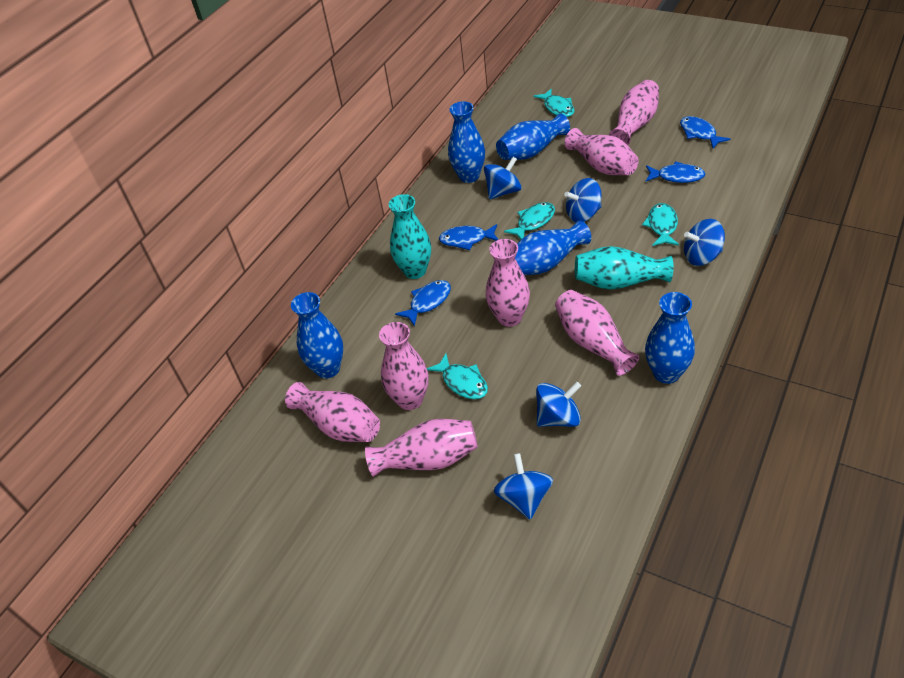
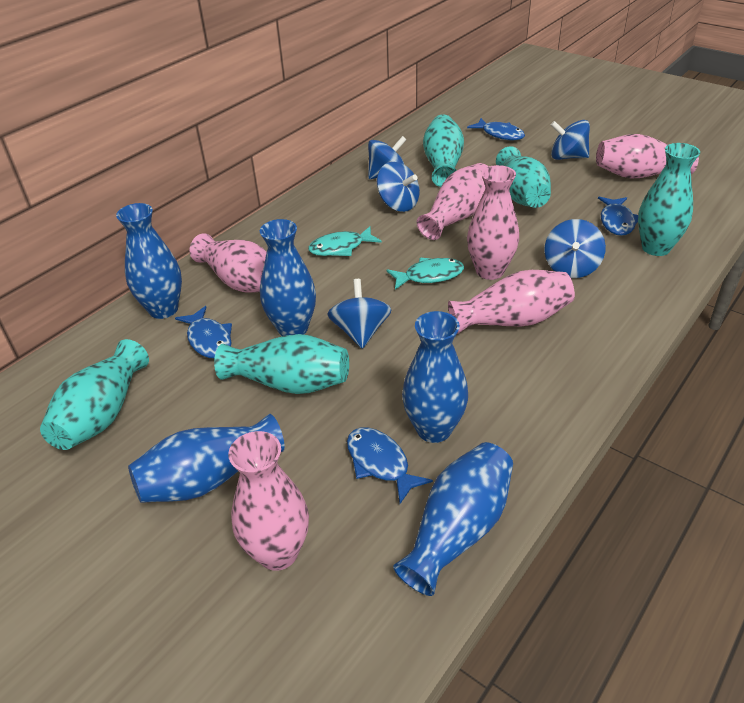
pink vase: [285,382,380,442] [365,419,478,477] [379,322,429,410] [486,239,530,327] [555,290,639,376] [565,128,639,175] [609,80,659,145] = 7 -> [190,233,267,293] [228,431,309,571] [417,163,489,240] [448,270,575,334] [467,165,519,280] [596,134,699,178] = 6
turquoise fish: [427,353,488,399] [504,202,555,239] [534,89,574,117] [642,203,679,246] = 4 -> [308,226,382,256] [386,258,464,290] = 2
turquoise vase: [389,194,431,279] [575,246,674,289] = 2 -> [40,339,149,450] [214,334,349,394] [423,114,464,187] [496,146,551,208] [638,143,700,256] = 5

